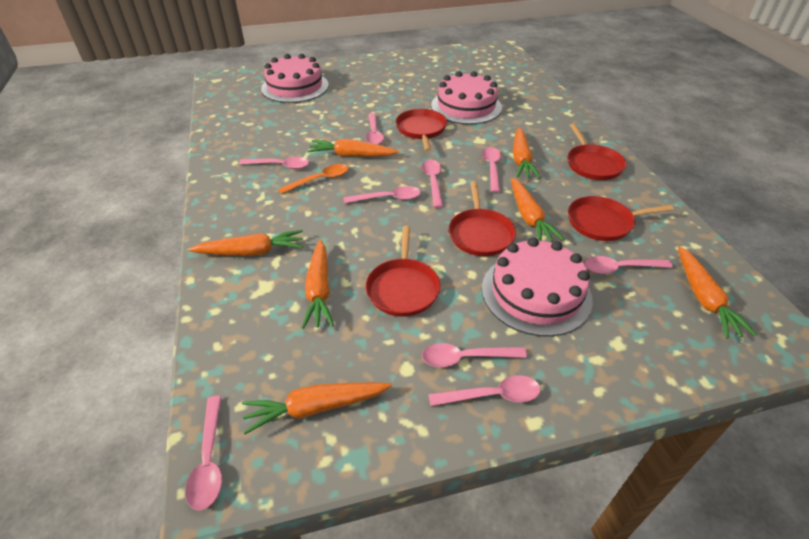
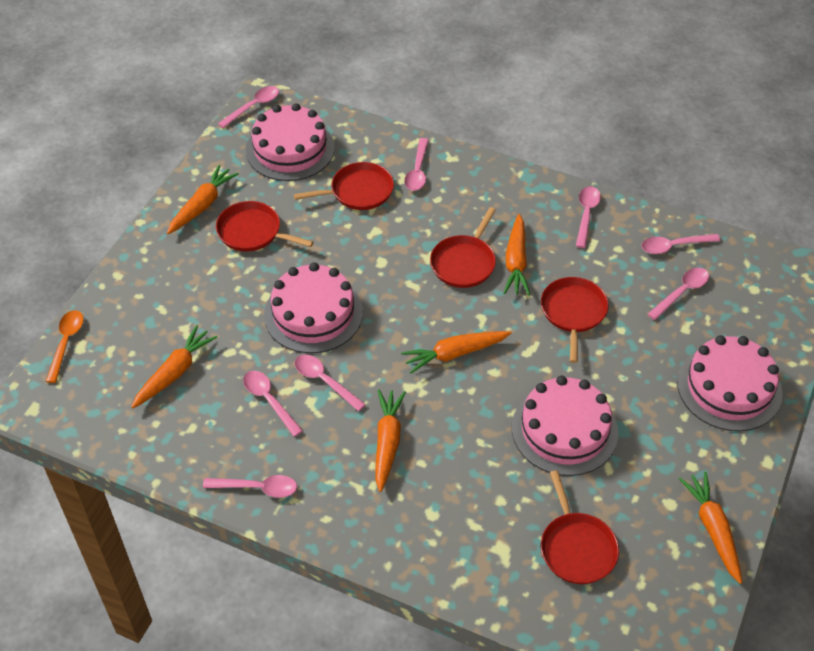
orange carrot: [188,230,303,256] [242,382,392,434] [302,239,334,329] [307,139,399,156] [511,178,564,242] [513,127,540,178] [678,246,757,339] = 7 -> [131,325,217,409] [167,165,239,234] [375,390,406,492] [401,331,511,373] [504,214,530,295] [679,472,742,584] = 6
pink cake: [261,54,329,103] [431,71,502,124] [482,237,593,337] = 3 -> [246,103,335,181] [264,262,363,353] [512,375,618,476] [677,335,783,431] = 4
pink spoon: [185,396,222,510] [239,157,309,169] [344,186,421,203] [366,113,384,145] [421,160,443,208] [422,343,527,367] [429,376,541,406] [482,147,501,193] [585,256,673,274] = 9 -> [203,475,297,498] [218,86,279,128] [243,371,303,437] [295,354,366,411] [404,138,429,191] [576,187,601,248] [642,234,720,254] [648,267,709,320] = 8

